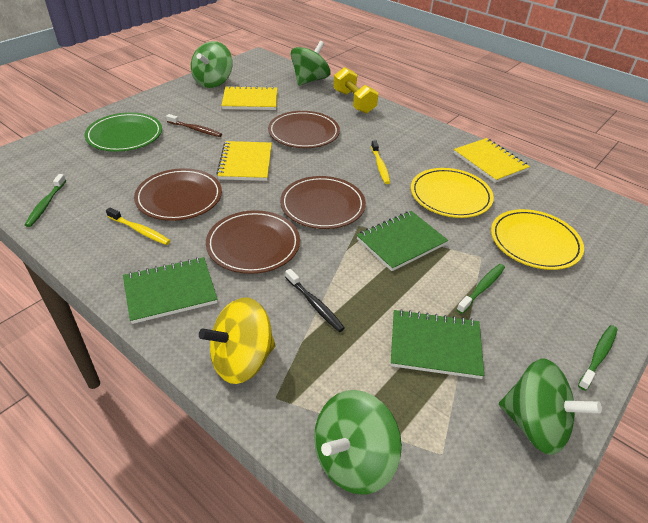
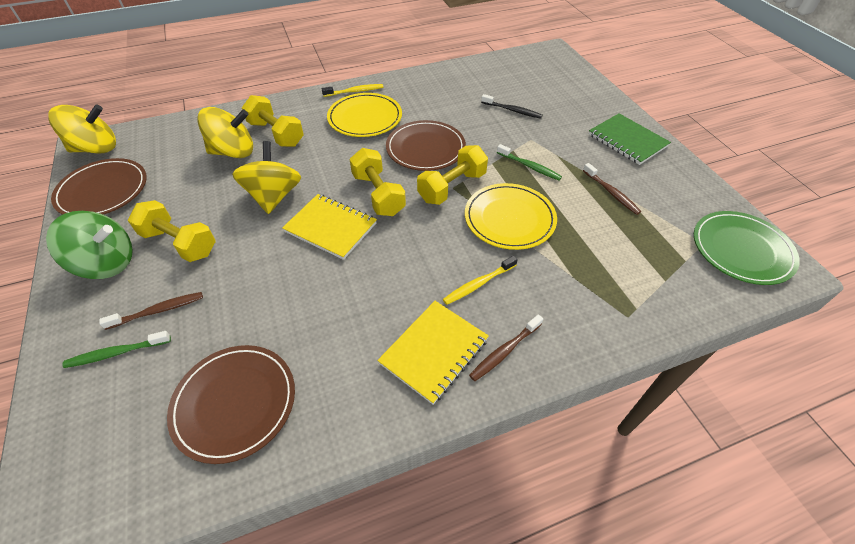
brown plate: [134,168,222,221] [206,210,300,274] [268,111,340,148] [280,176,366,229] = 4 -> [51,158,147,215] [167,345,295,464] [386,120,466,171] = 3
brown toothbrush: [166,114,222,137] = 1 -> [99,292,203,330] [469,314,543,381] [583,163,641,215] = 3
green notebook: [123,257,218,324] [357,211,448,271] [391,309,484,379] = 3 -> [589,113,671,165] = 1
green spinning top: [191,41,233,88] [290,41,331,86] [314,390,402,495] [499,358,602,455] = 4 -> [46,211,133,279] = 1
green toothbrush: [25,174,66,227] [456,264,505,314] [578,325,617,391] = 3 -> [62,331,171,368] [497,144,562,181] = 2
yellow dumbbell: [333,67,379,114] = 1 -> [128,200,216,262] [242,95,304,147] [349,148,406,216] [417,145,488,205] = 4
yellow notebook: [216,141,272,181] [221,85,277,110] [454,138,530,183] = 3 -> [282,194,377,260] [377,301,489,405] = 2
yellow spinning top: [199,297,276,384] = 1 -> [48,104,116,154] [197,107,253,158] [232,141,301,214] = 3

